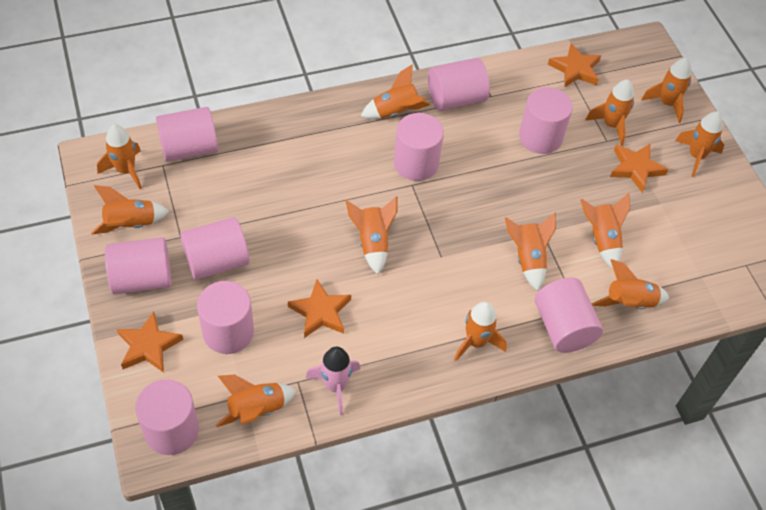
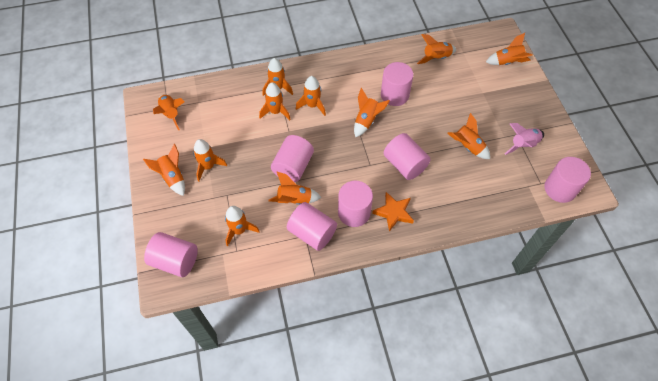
orange star: [117,312,183,373] [288,279,351,338] [548,43,601,87] [610,144,668,193] = 4 -> [372,192,414,232] = 1
pink cylinder: [105,237,171,295] [135,379,199,455] [156,107,218,162] [180,217,249,280] [197,281,254,354] [394,113,444,181] [428,58,490,111] [519,87,573,154] [535,278,603,353] = 9 -> [144,232,198,277] [271,135,314,182] [287,202,337,251] [338,181,373,227] [381,62,414,106] [384,133,431,180] [544,157,591,203] = 7

